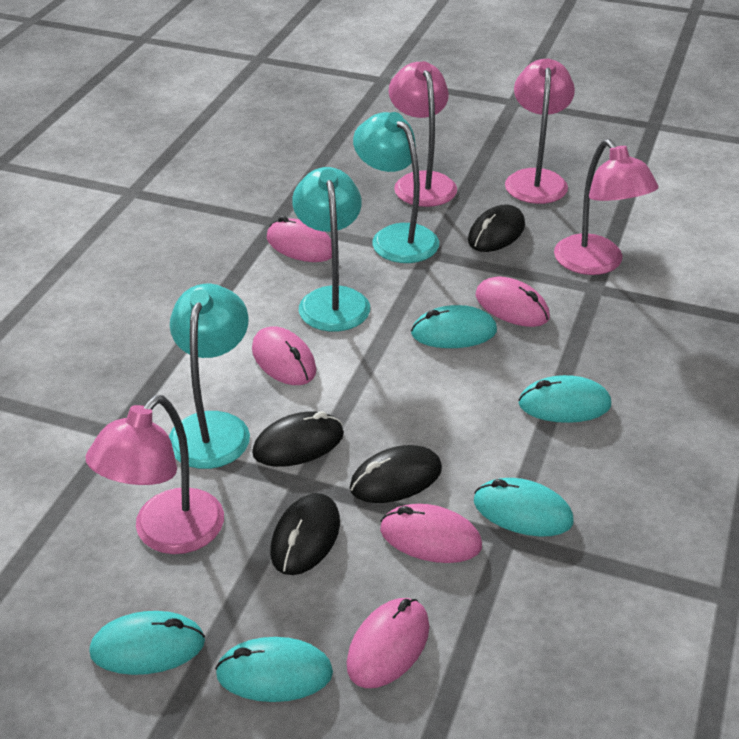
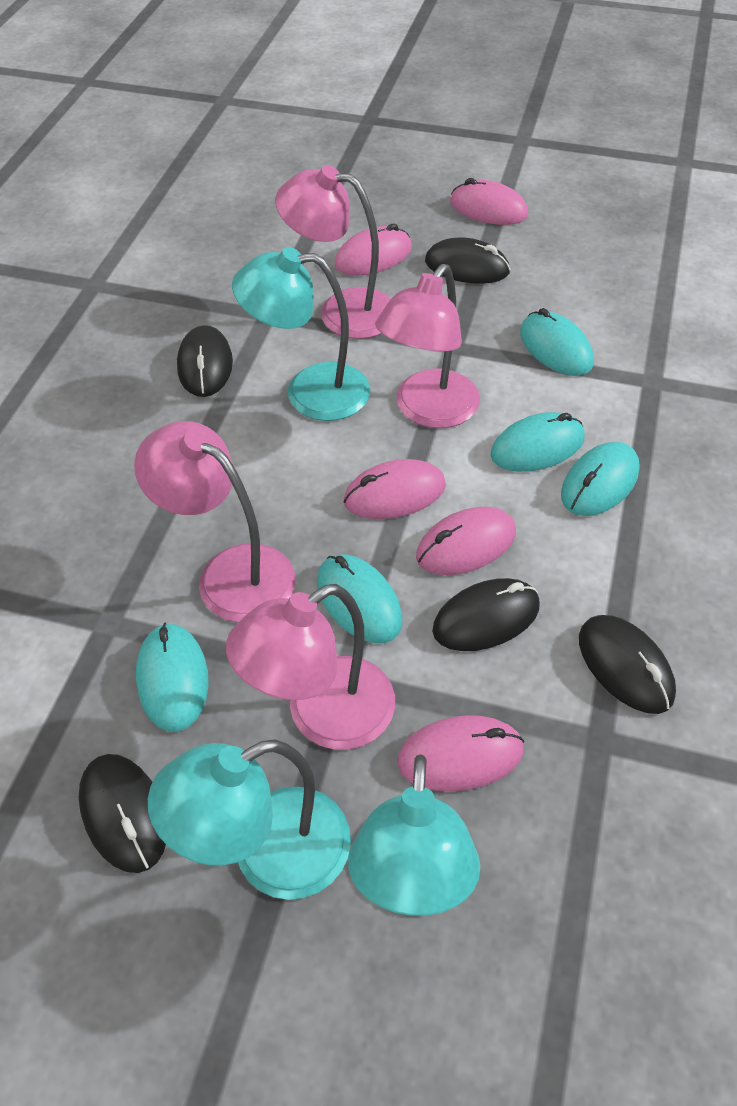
black mouse: [252,411,344,467] [270,493,340,575] [350,445,442,503] [468,204,525,252] = 4 -> [79,754,166,873] [177,325,233,397] [425,238,511,284] [432,578,540,651] [579,615,676,714] = 5

